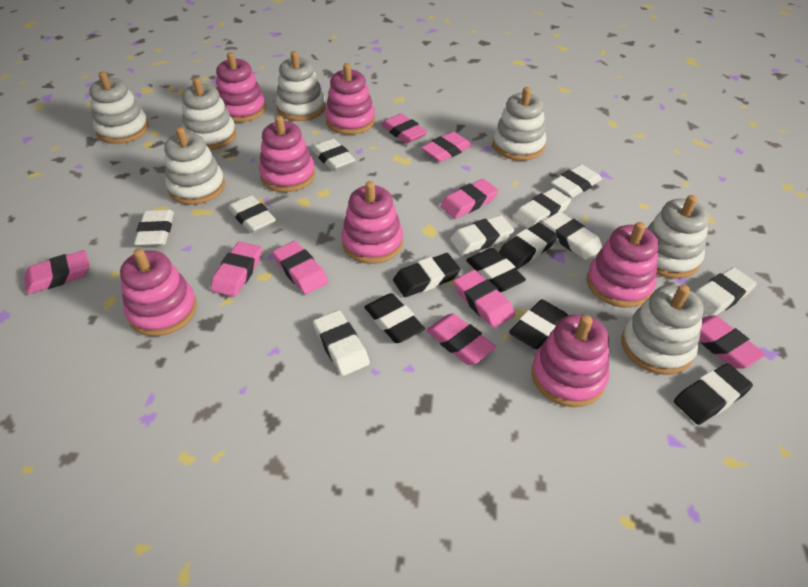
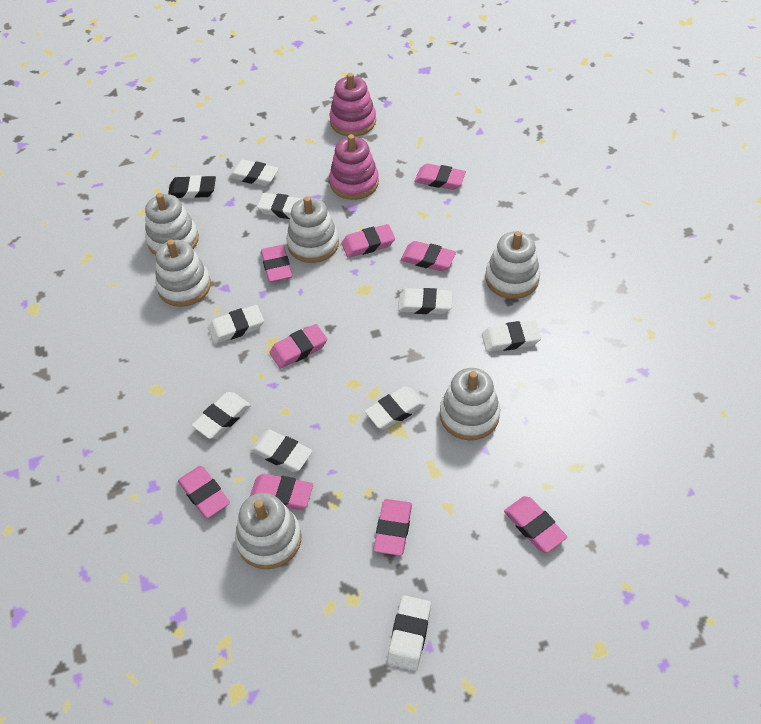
black eraser: [364,293,425,343] [393,253,461,297] [466,248,526,292] [498,223,558,270] [509,299,569,349] [674,363,753,425] = 6 -> [168,175,216,199] = 1
pink stacking toy: [120,249,197,336] [216,52,266,123] [259,116,315,192] [325,63,375,135] [341,181,403,264] [532,314,609,407] [587,222,659,308] = 7 -> [329,73,376,136] [329,134,379,200] = 2
white stacking toy: [89,72,149,144] [164,127,225,205] [182,78,236,150] [276,51,325,121] [493,87,546,161] [621,285,704,375] [647,195,709,279] = 7 -> [145,193,199,255] [155,240,211,307] [235,493,302,569] [286,196,339,263] [440,368,500,440] [485,231,540,299] = 6

